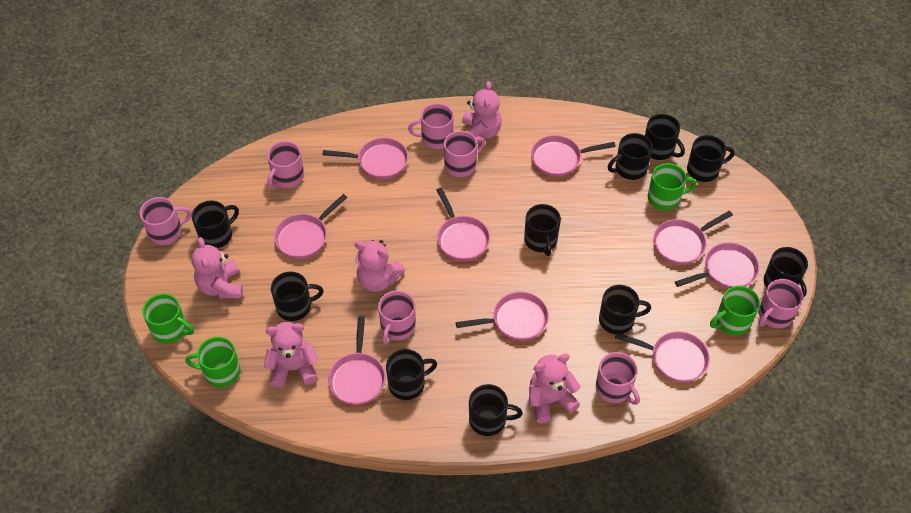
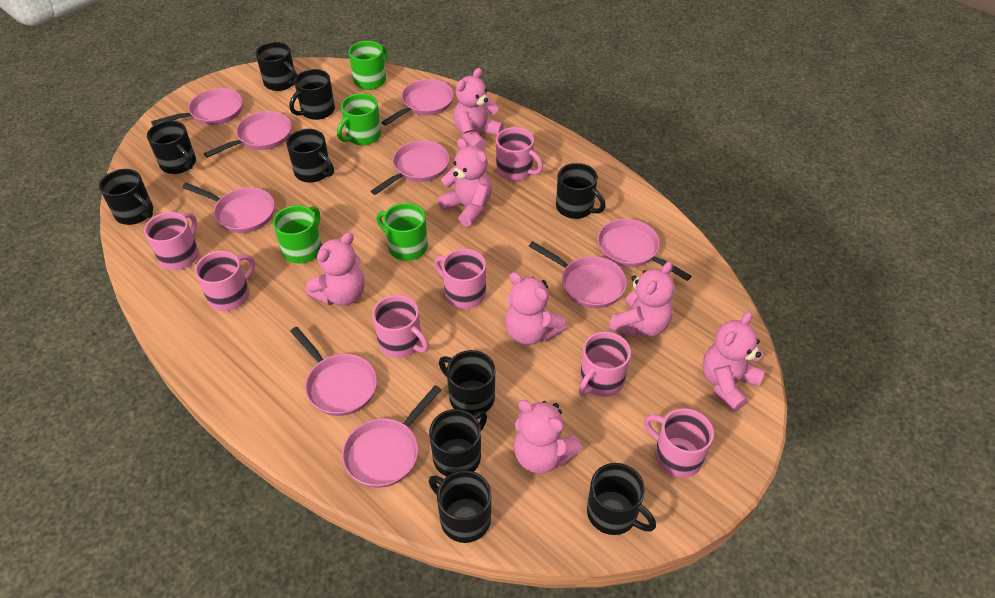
pink teddy bear: [192,237,243,299] [264,322,319,388] [355,240,405,292] [462,81,502,143] [529,353,581,424] = 5 -> [306,232,365,306] [438,138,492,227] [454,68,504,150] [505,272,567,345] [513,400,582,474] [609,261,675,338] [703,311,765,411] = 7

